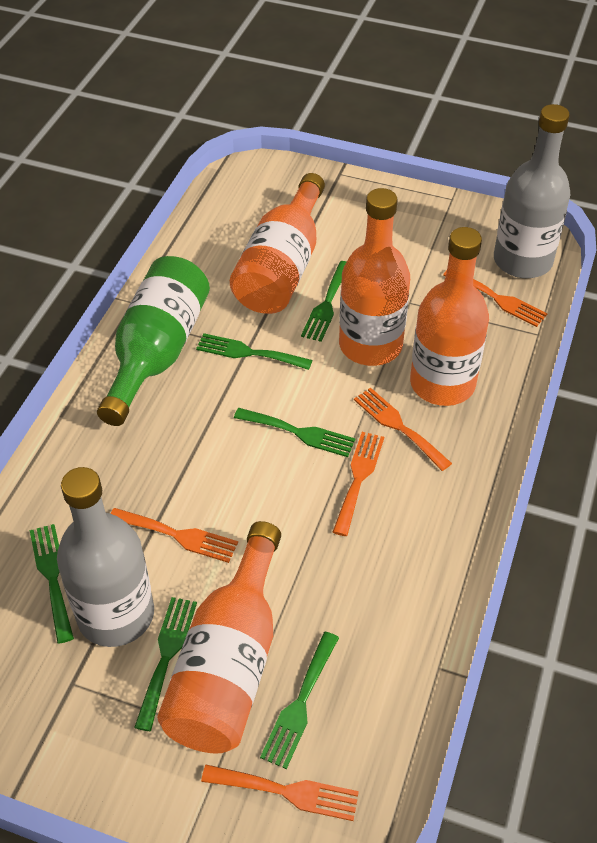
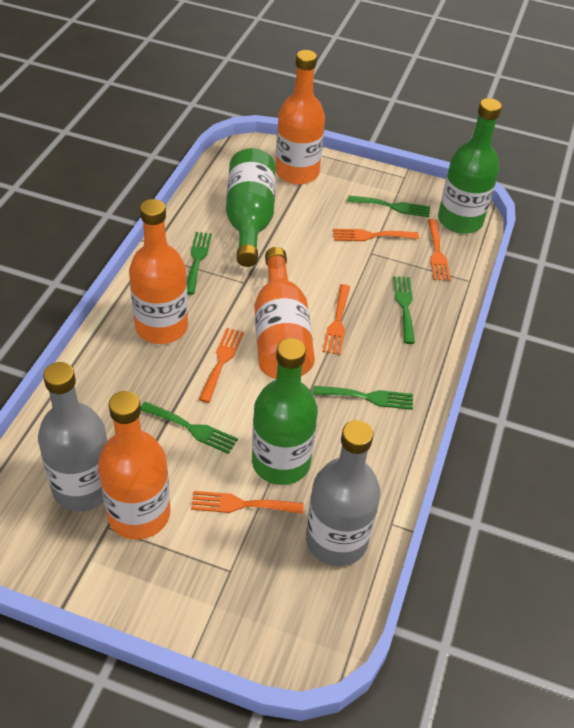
green bottle: [97,256,210,426] = 1 -> [226,148,275,267] [252,338,318,485] [438,98,502,234] = 3
green fork: [30,524,74,644] [134,597,197,731] [196,333,312,370] [234,408,355,457] [260,632,339,769] [301,261,347,342] = 6 -> [141,402,238,454] [187,232,212,295] [313,386,413,410] [347,196,430,217] [393,276,415,344] = 5

